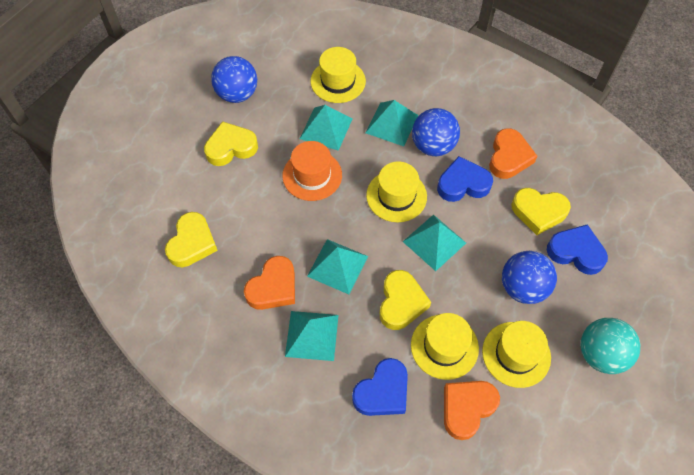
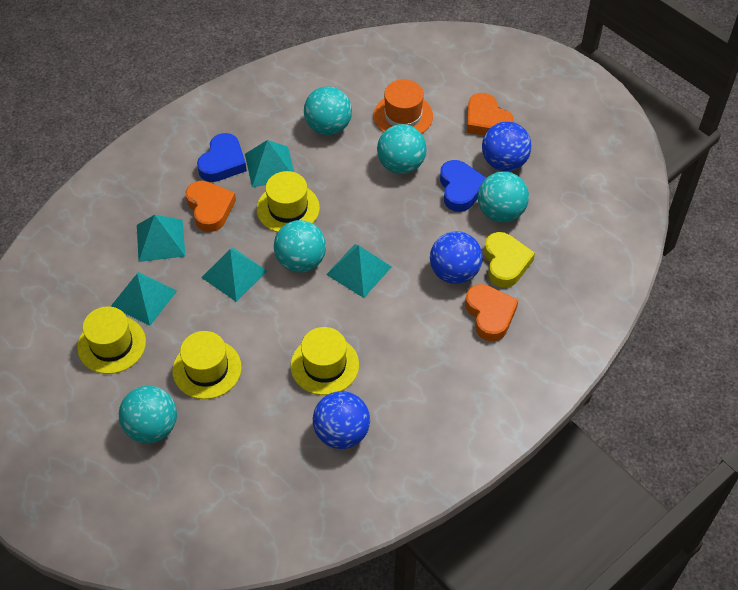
blue heart: [352,358,408,416] [437,156,493,202] [547,224,608,275] = 3 -> [197,133,247,182] [440,160,486,212] = 2
turquoise ball: [581,318,640,374] = 1 -> [119,386,177,443] [274,220,326,273] [304,86,352,135] [377,124,427,174] [478,171,529,223] = 5
yellow heart: [165,212,218,267] [204,121,258,166] [380,270,431,330] [511,188,571,235] = 4 -> [484,232,535,288] = 1

